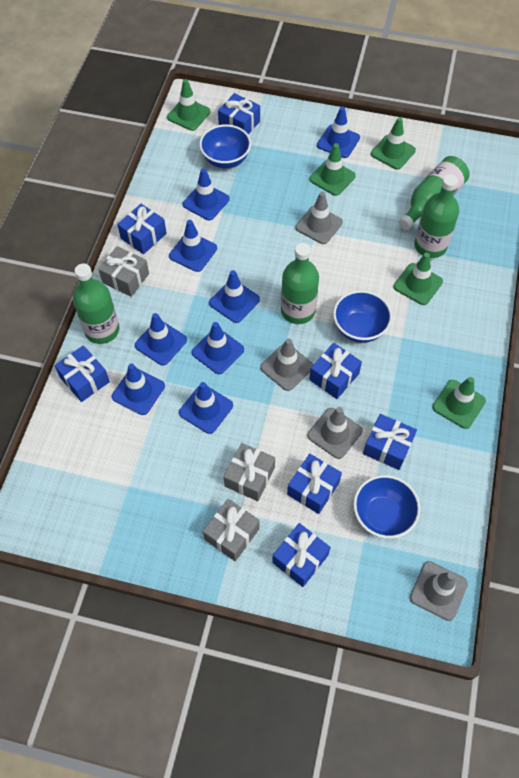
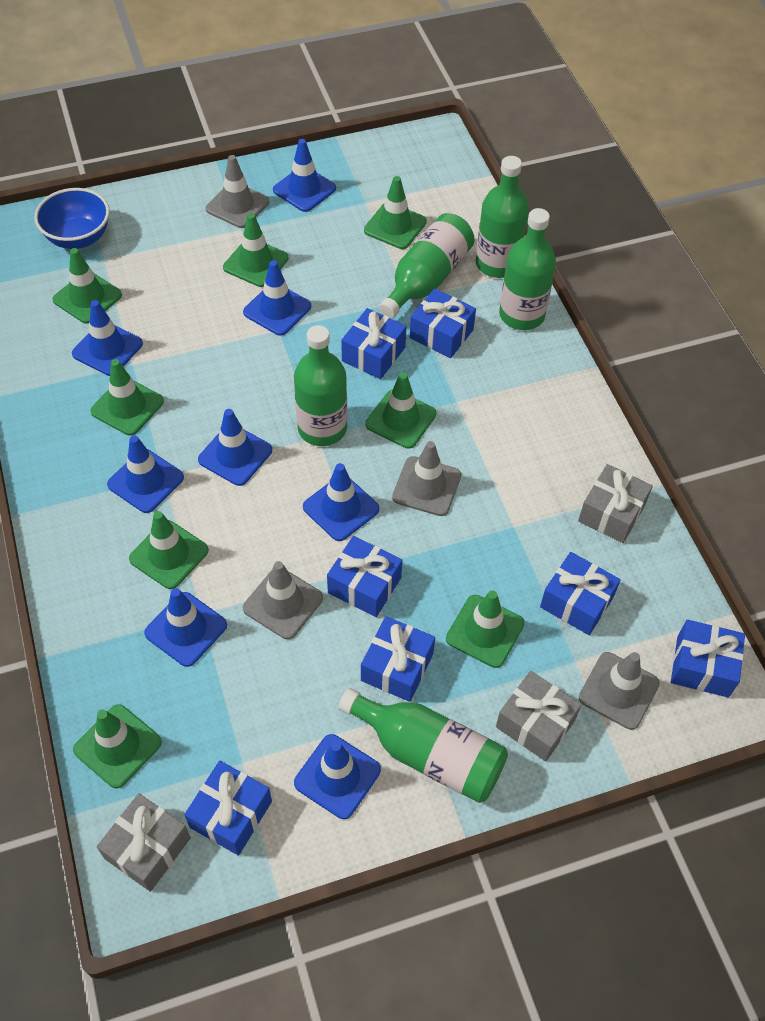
blue bowl: [199,124,251,169] [333,290,392,343] [353,475,420,539] = 3 -> [34,188,110,249] = 1
green bottle: [73,263,119,344] [281,243,319,324] [398,156,470,230] [414,174,459,258] = 4 -> [294,325,347,446] [338,688,508,803] [379,213,475,319] [476,156,529,278] [499,208,556,330] = 5
green traffic cone: [167,79,211,131] [310,143,356,196] [371,117,416,169] [394,253,443,305] [432,377,486,429] = 5 -> [52,248,122,324] [73,704,162,788] [90,359,164,436] [129,511,209,589] [223,213,288,287] [364,176,427,249] [365,372,436,449] [446,590,525,668] = 8

